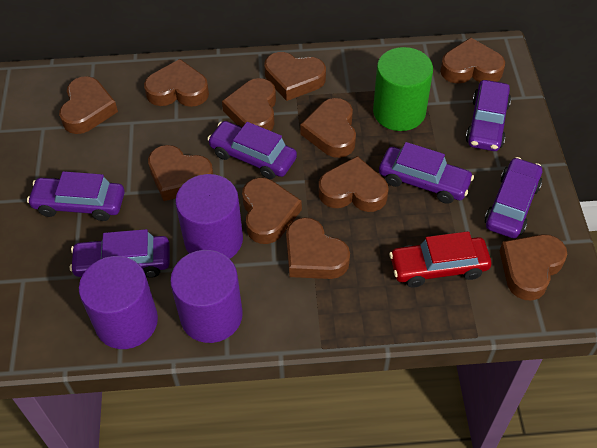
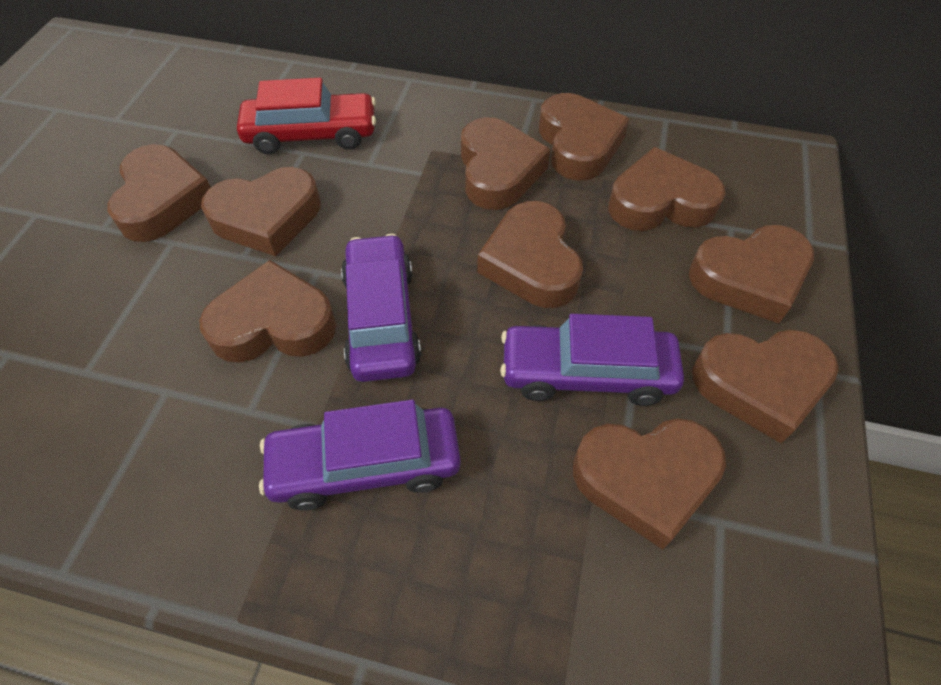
brown heart: [59,76,118,134] [144,59,209,107] [148,145,213,201] [222,78,276,131] [242,178,302,244] [264,52,326,101] [286,217,350,279] [300,98,356,158] [319,156,389,212] [440,37,505,84] [500,234,567,301] = 11 -> [107,144,211,242] [199,260,336,363] [201,167,321,256] [461,117,550,210] [477,201,583,308] [539,93,629,180] [573,419,726,549] [609,147,726,231] [689,225,814,324] [692,330,839,444] = 10
green cylinder: [373,47,433,131] = 1 -> none = 0
purple car: [27,171,125,221] [70,229,170,278] [207,121,297,179] [379,142,474,204] [465,80,511,151] [485,157,542,238] = 6 -> [259,400,461,511] [341,234,421,382] [500,314,684,406] = 3
purple cylinder: [79,256,158,349] [170,250,243,343] [175,174,243,259] = 3 -> none = 0

